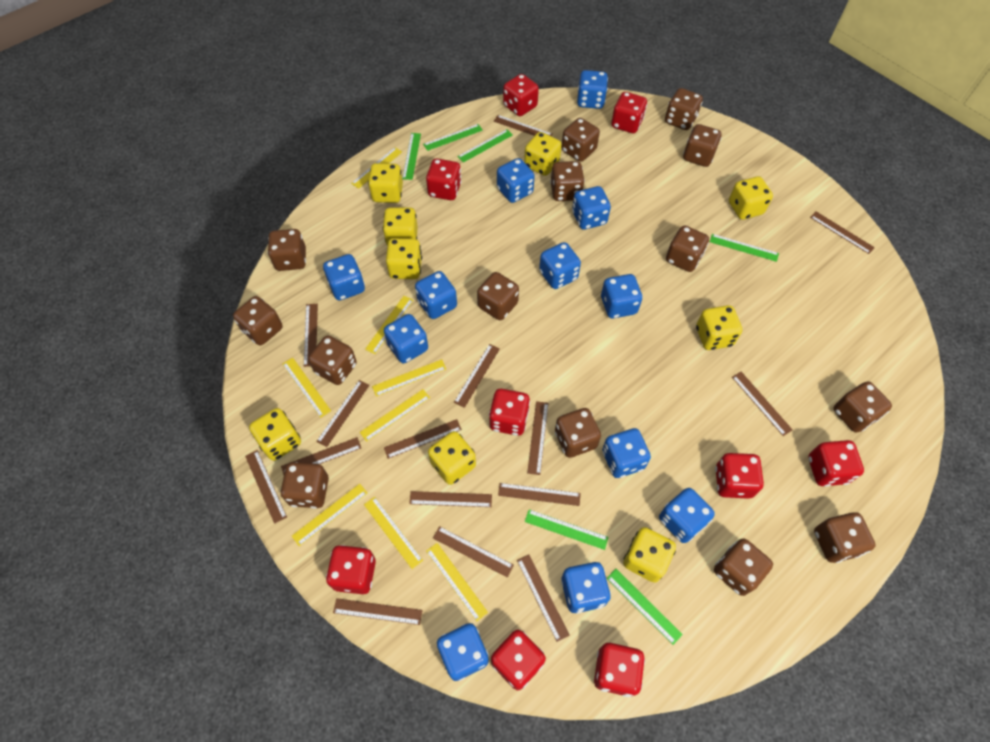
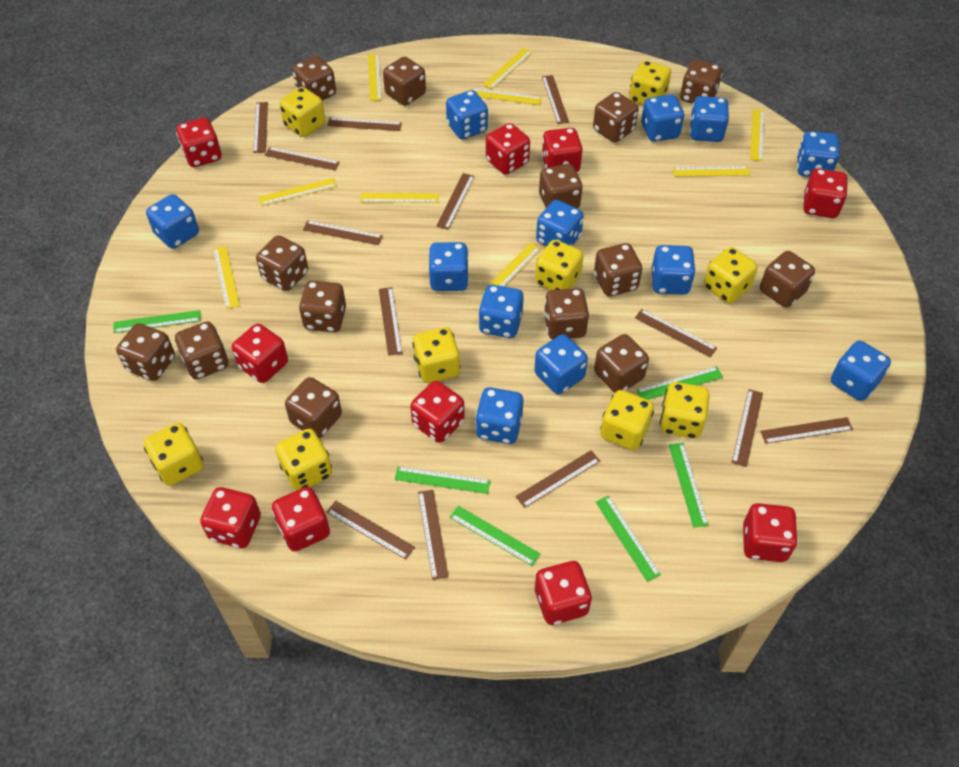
brown ruler: [245,450,287,524] [281,437,361,475] [304,304,318,367] [316,380,370,447] [333,598,422,625] [384,419,462,459] [409,491,492,507] [433,526,514,578] [454,344,500,408] [494,115,553,136] [498,483,581,506] [517,554,570,642] [527,401,549,475] [732,372,793,436] [810,212,875,254] = 15 -> [253,102,268,153] [265,147,340,170] [303,220,383,245] [326,500,415,559] [327,118,402,131] [379,287,402,356] [418,490,449,580] [436,173,475,230] [515,450,600,508] [542,75,569,124] [635,309,717,357] [732,389,763,467] [760,417,853,444] = 13
red dice: [326,545,376,594] [426,159,462,200] [489,389,530,436] [491,630,546,690] [503,74,539,116] [594,643,645,697] [611,92,647,133] [715,453,764,499] [808,440,864,487] = 9 -> [176,117,221,167] [200,487,261,548] [232,324,288,383] [272,487,330,551] [410,381,465,443] [486,123,530,175] [535,561,592,625] [541,128,583,172] [743,503,798,562] [803,168,848,218] = 10
yellow ruler: [283,358,331,418] [292,484,367,546] [351,147,402,189] [360,389,430,442] [364,497,423,569] [365,296,413,354] [372,359,446,397] [426,543,488,622] = 8 -> [213,246,240,309] [258,178,337,206] [360,193,439,203] [368,54,382,101] [471,88,542,105] [482,243,541,293] [483,48,533,89] [673,166,750,177] [750,109,765,161] = 9

